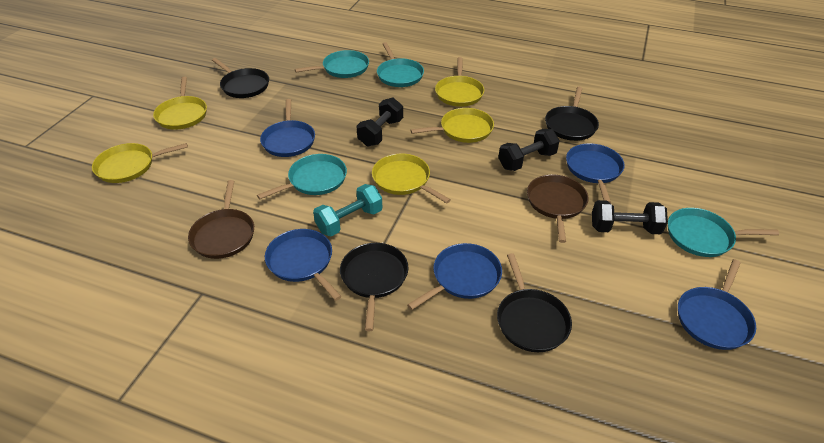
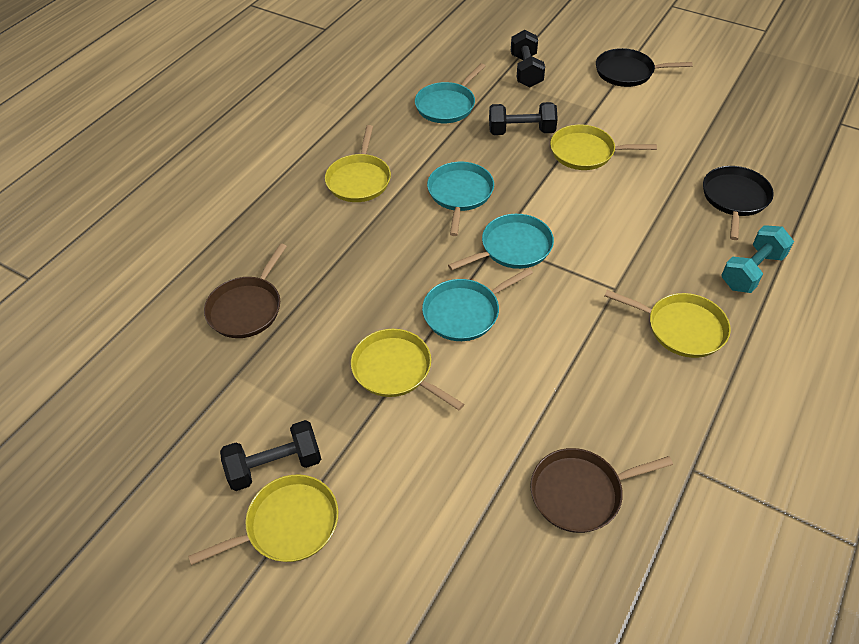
black pan: [212,58,269,98] [340,243,409,331] [497,253,572,352] [545,87,599,141] = 4 -> [596,48,693,87] [703,166,774,240] = 2
blue pan: [260,99,315,157] [265,229,342,301] [407,243,502,310] [566,143,625,203] [678,259,756,350] = 5 -> none = 0

